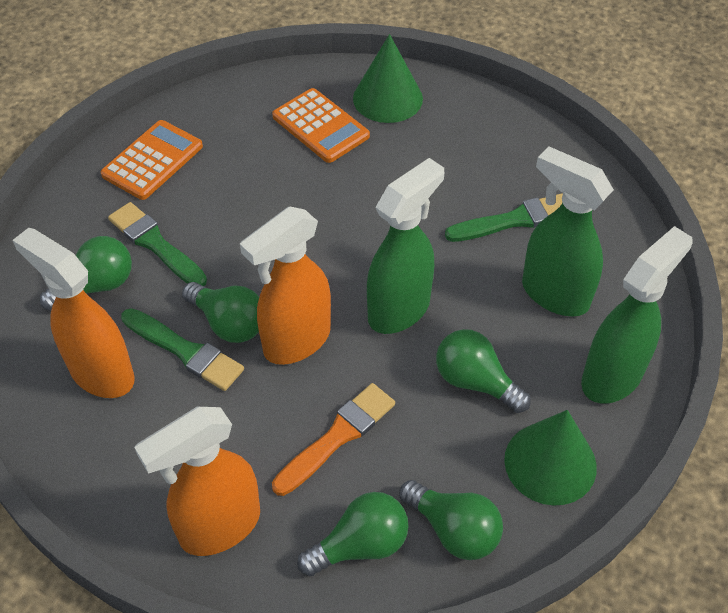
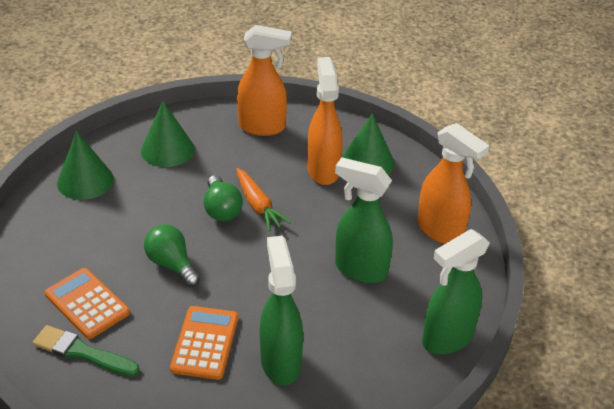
green brush: [108,202,207,286] [121,308,244,391] [445,194,563,242] = 3 -> [33,325,140,377] = 1
green cone: [353,34,423,123] [504,410,597,506] = 2 -> [57,131,114,200] [141,101,195,167] [342,113,394,175] = 3
green light bulb: [40,236,132,311] [182,282,259,343] [297,492,409,576] [399,480,503,560] [436,329,531,413] = 5 -> [144,224,200,287] [204,175,243,221] = 2
orange brush: [272,383,395,496] = 1 -> none = 0
orange carrot: none = 0 -> [236,168,291,231] = 1

